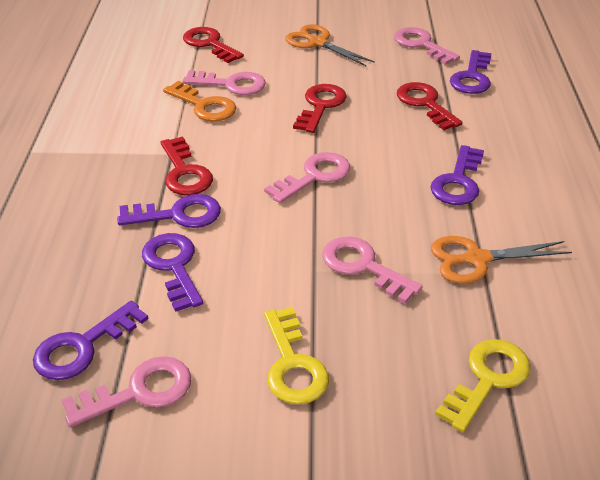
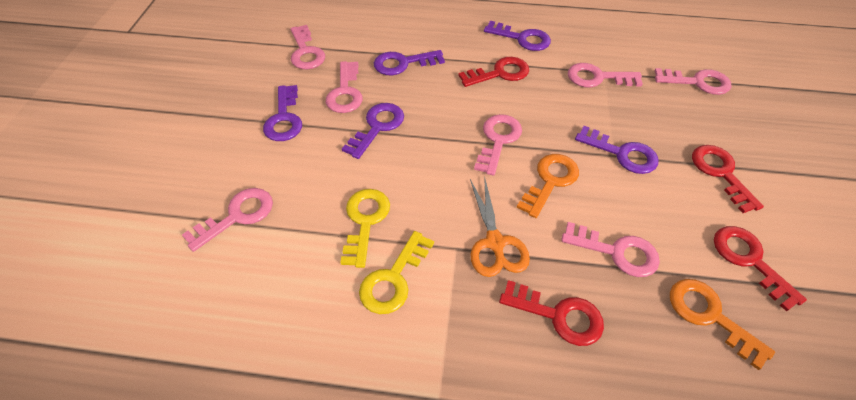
orange key: [163,81,236,121] = 1 -> [517,154,579,218] [670,279,775,370] = 2
orange scissors: [285,24,375,66] [431,236,572,283] = 2 -> [470,176,530,277] = 1
pink key: [62,356,191,427] [183,70,266,95] [264,152,350,203] [322,236,423,303] [394,27,460,65] = 5 -> [182,188,273,252] [290,25,325,69] [326,61,363,113] [474,114,522,175] [561,222,660,277] [568,63,643,87] [655,68,732,95] = 7

